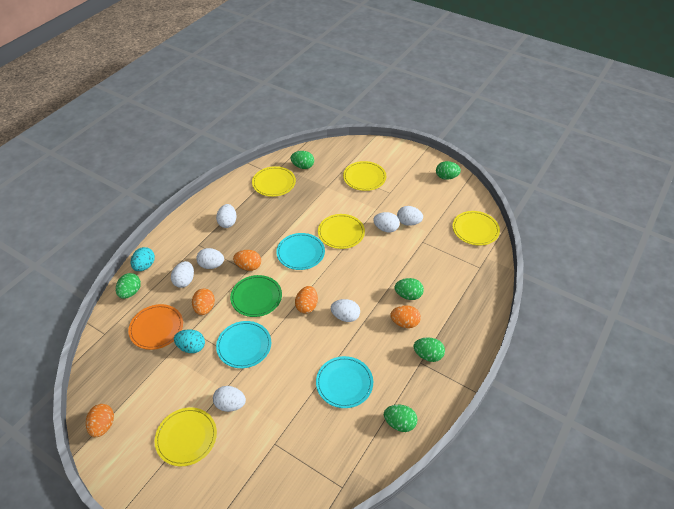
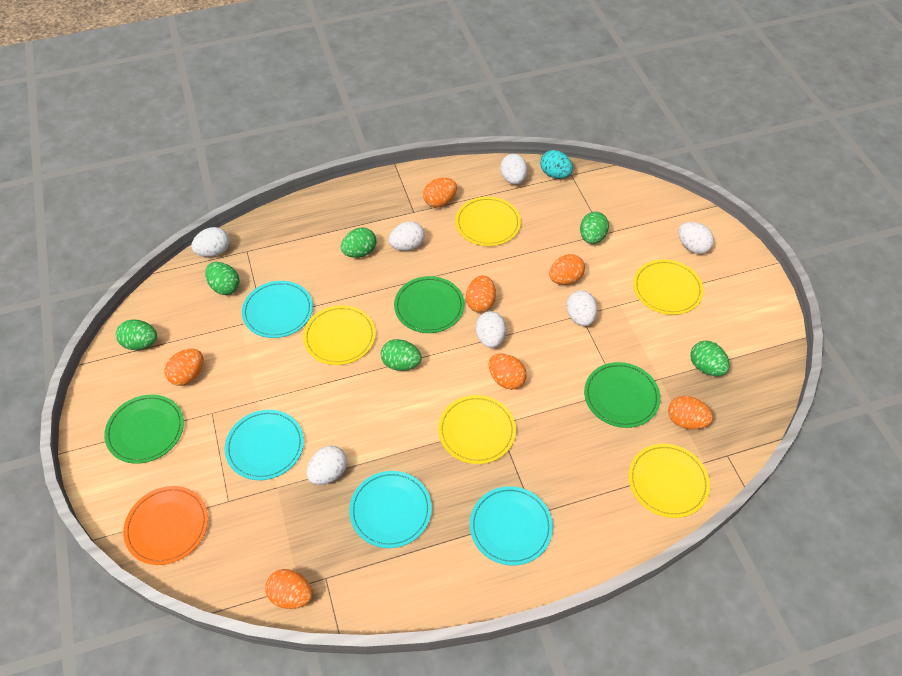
green plate: [230,275,282,317] = 1 -> [104,395,184,464] [394,276,464,333] [584,362,661,428] = 3
orange egg: [86,404,114,437] [192,289,215,315] [233,250,261,271] [295,286,318,314] [390,305,421,328] = 5 -> [164,349,204,386] [265,569,313,609] [423,178,457,207] [466,275,496,313] [488,353,527,390] [549,254,585,285] [668,396,713,430] = 7
turquoise egg: [131,247,155,271] [174,329,205,353] = 2 -> [540,150,573,179] = 1
turquoise plate: [216,321,271,368] [276,233,325,270] [316,356,373,408] = 3 -> [225,410,304,480] [242,281,313,338] [349,471,432,548] [470,486,553,566] = 4

